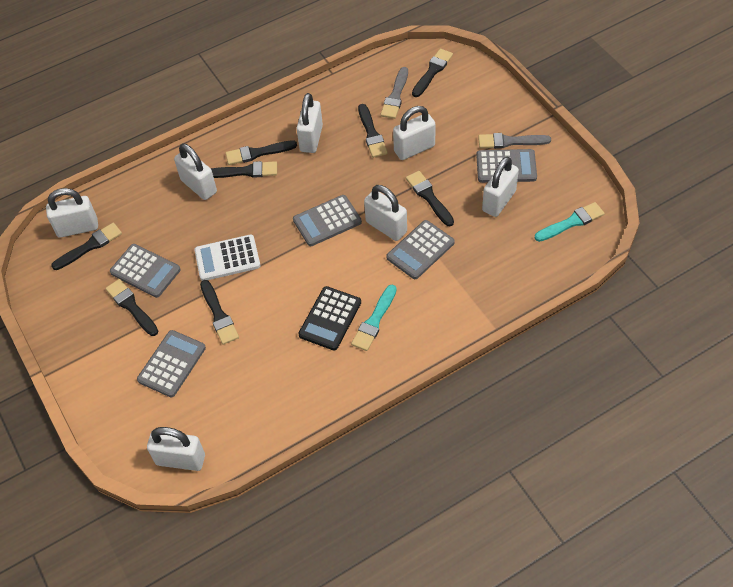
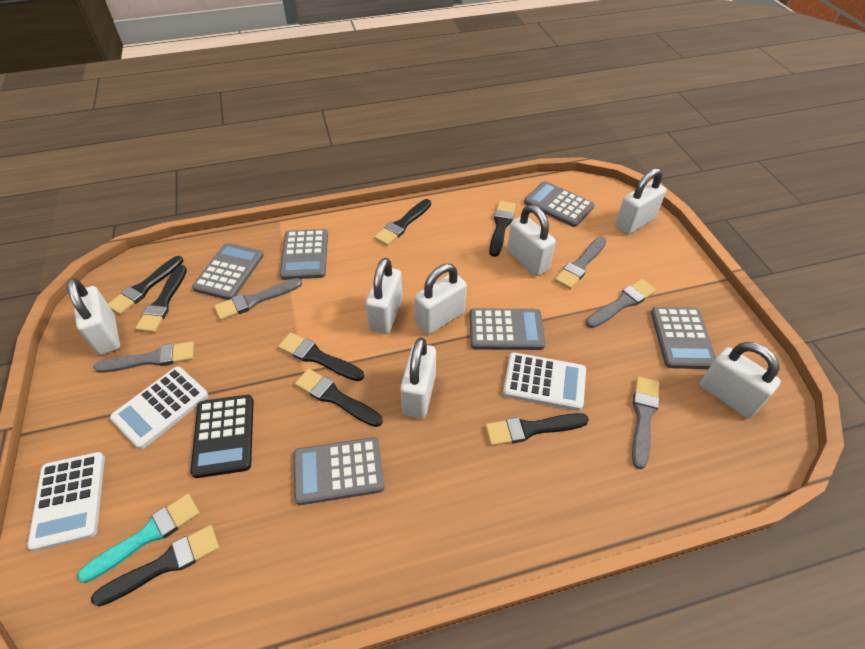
grey brush: [380,67,408,119] [478,133,551,149] = 2 -> [94,341,194,373] [214,278,302,320] [555,237,606,289] [586,279,656,328] [632,377,659,469] = 5
grey calculator: [110,244,181,298] [137,330,206,397] [293,195,362,246] [386,220,455,279] [476,149,537,183] = 5 -> [192,243,264,300] [280,229,328,280] [294,437,384,505] [469,308,546,350] [524,181,594,227] [651,307,716,369] = 6
turquoise brush: [351,285,397,351] [534,202,605,242] = 2 -> [77,494,200,583] = 1
white calculator: [194,235,261,281] = 1 -> [27,452,105,551] [110,366,209,449] [503,352,586,411] = 3

